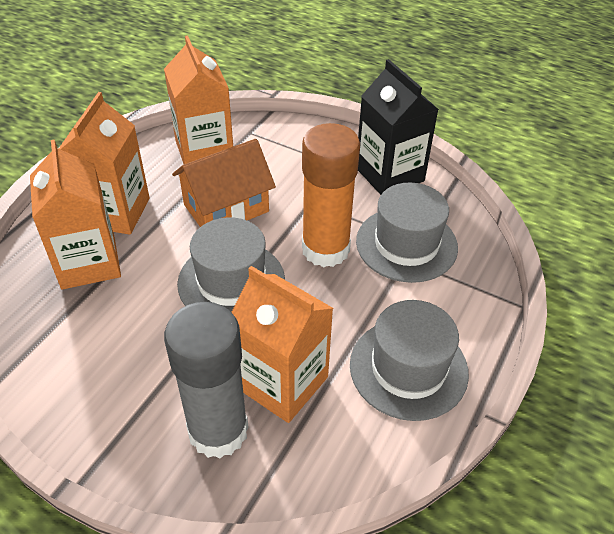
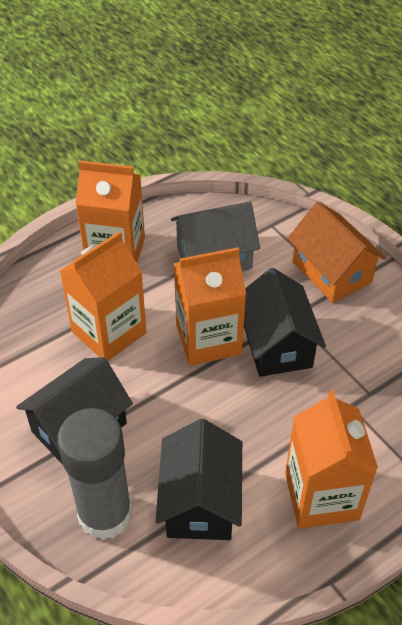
black carton: [358,59,439,195] = 1 -> none = 0
black house: none = 0 -> [16,357,133,465] [155,419,242,540] [244,268,326,377] = 3
grey hat: [177,217,285,312] [350,300,469,421] [356,183,458,283] = 3 -> none = 0
grey house: none = 0 -> [171,201,260,271] = 1
orange glue stick: [302,123,360,267] = 1 -> none = 0

